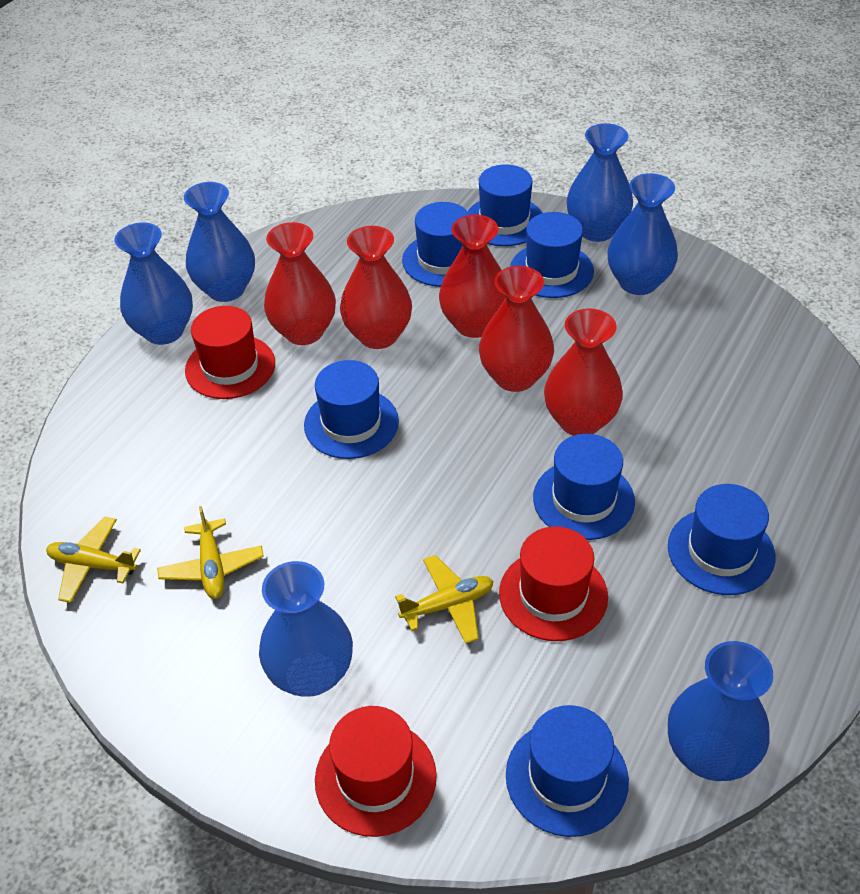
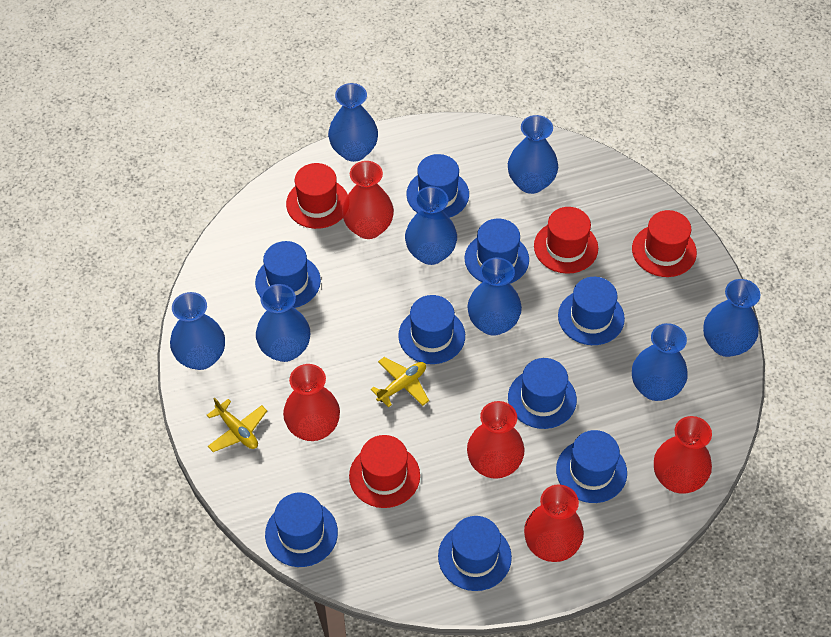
blue hat: [304,360,399,459] [402,202,469,287] [468,164,542,246] [506,705,629,837] [510,212,594,298] [533,434,635,540] [668,484,775,595] = 7 -> [255,241,321,308] [265,493,338,567] [398,295,465,364] [407,154,469,218] [438,516,512,591] [465,218,529,284] [508,358,577,429] [556,430,627,503] [558,277,625,345] = 9
blue vase: [114,223,193,345] [184,182,255,302] [259,561,353,697] [567,123,633,242] [607,173,678,295] [668,641,773,781] = 6 -> [170,292,225,370] [256,284,310,362] [328,83,378,162] [405,186,457,265] [468,257,522,336] [508,115,558,194] [632,323,688,401] [703,279,760,357] = 8
red hat: [185,306,275,399] [315,706,437,837] [499,527,608,641] = 3 -> [286,163,348,229] [349,435,420,508] [534,207,598,274] [632,210,697,277] = 4
yellow plane: [46,517,141,603] [157,506,264,599] [395,555,494,644] = 3 -> [207,397,267,452] [371,357,429,408] = 2

